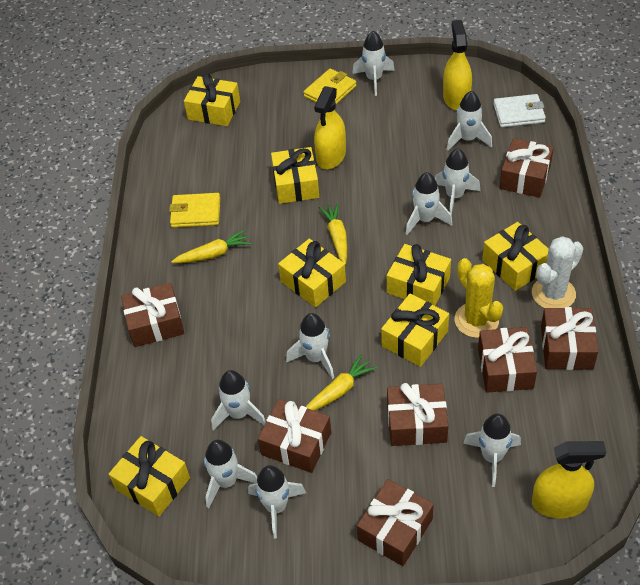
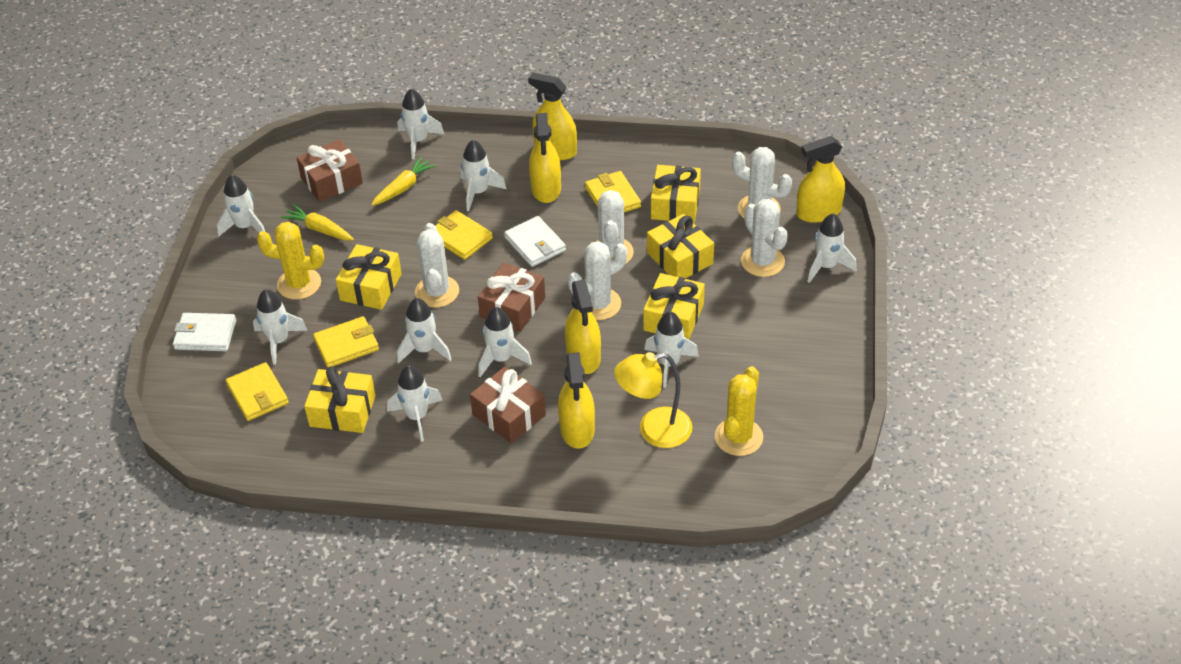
brown gift: [121,283,184,347] [258,399,331,473] [357,479,434,566] [387,383,448,446] [478,327,537,393] [500,138,554,198] [541,307,598,370] = 7 -> [297,139,363,202] [470,366,546,444] [478,263,545,332] = 3
white cactus: [532,236,583,308] = 1 -> [415,223,459,308] [568,241,627,320] [596,190,634,264] [732,147,792,218] [741,199,788,277] = 5
white wallet: [493,94,546,128] = 1 -> [173,313,236,351] [504,216,566,267] = 2
yellow cactus: [455,258,503,338] = 1 -> [257,222,324,300] [715,366,763,456] = 2
yellow carrot: [171,229,251,263] [306,354,377,411] [319,203,347,265] = 3 -> [281,204,354,241] [371,157,436,206] = 2
yellow gift: [109,436,190,516] [184,73,240,126] [271,147,319,204] [278,239,346,307] [381,294,449,367] [387,244,451,306] [482,222,549,291] = 7 -> [304,366,376,433] [336,244,402,310] [643,273,705,340] [647,214,714,278] [651,165,701,223] = 5
yellow lamp: none = 0 -> [614,352,692,448] = 1
yellow spray bottle: [314,86,346,169] [443,20,472,111] [532,441,606,518] = 3 -> [528,73,577,160] [529,113,561,203] [558,352,595,449] [565,280,601,374] [796,136,845,223] = 5
yellow wallet: [169,193,220,228] [303,68,357,104] = 2 -> [226,362,289,421] [313,316,379,368] [435,210,493,260] [585,171,641,212] = 4

